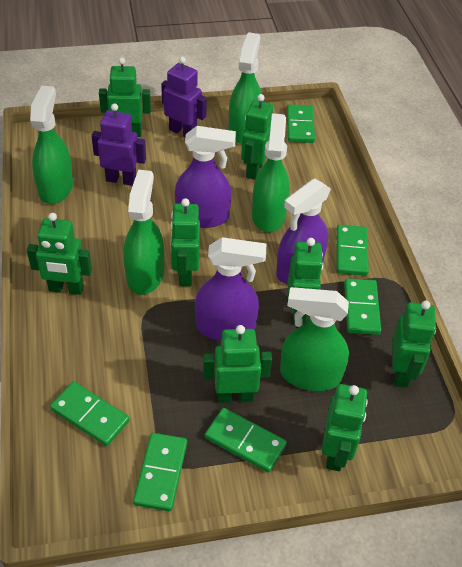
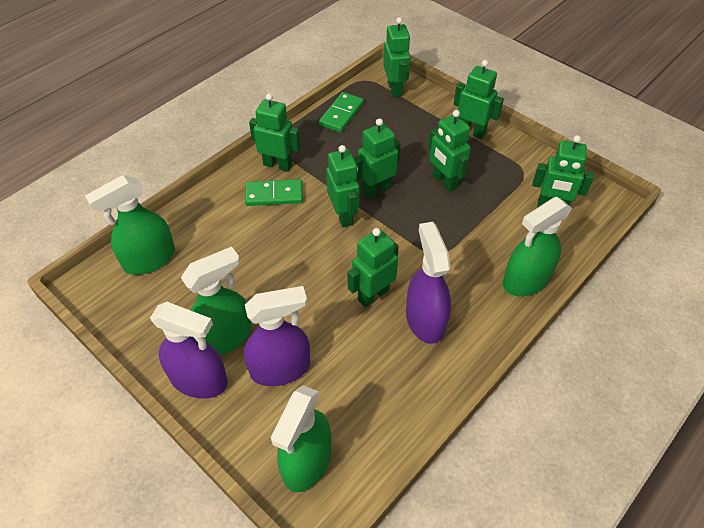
green domino: [50,382,129,446] [133,433,187,511] [205,408,287,473] [287,104,315,143] [336,225,369,276] [344,278,381,335] = 6 -> [245,179,303,206] [319,92,364,132] = 2
green spray bottle: [30,86,73,204] [123,170,164,295] [229,32,262,144] [252,113,290,232] [280,287,349,391] = 5 -> [85,175,175,275] [181,246,252,355] [271,385,331,492] [503,197,572,296] = 4
purple robot: [91,103,146,186] [161,57,207,137] = 2 -> none = 0

